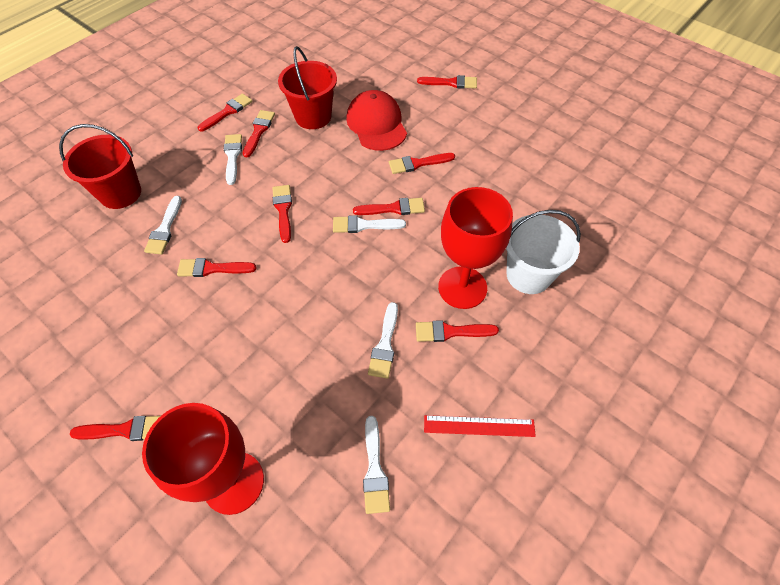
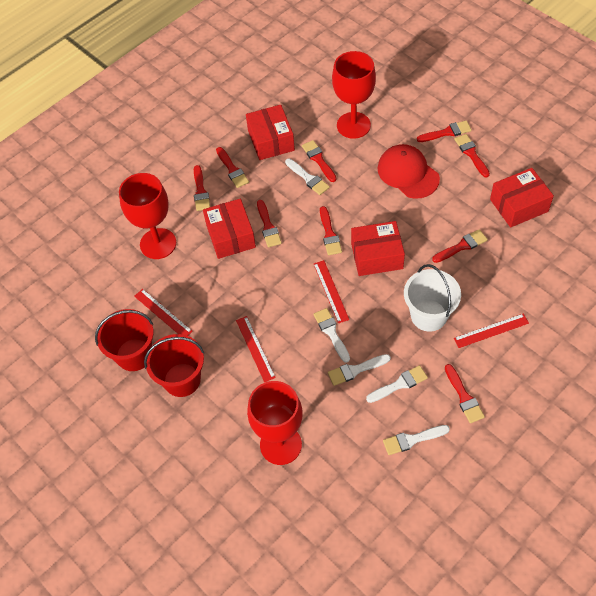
red box: none = 0 -> [203,199,256,259] [246,105,295,160] [351,221,405,276] [490,168,554,228] = 4
red goblet: [142,403,264,515] [438,187,513,309] = 2 -> [119,173,176,259] [247,381,303,465] [332,51,376,139] = 3
red ruler: [424,415,536,437] = 1 -> [134,289,193,336] [236,316,276,382] [314,260,349,323] [454,313,529,348] = 4

